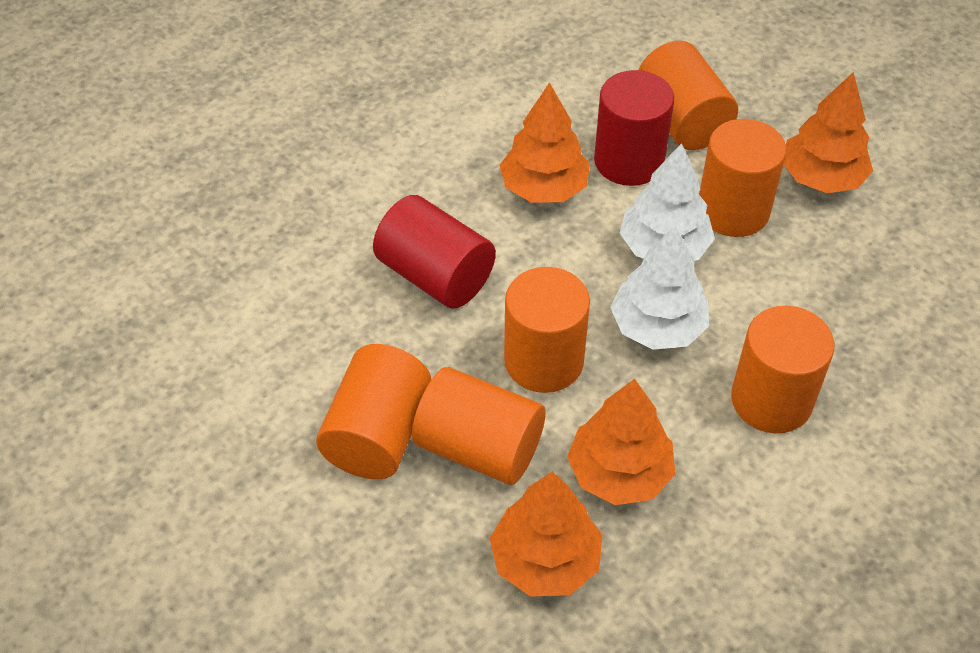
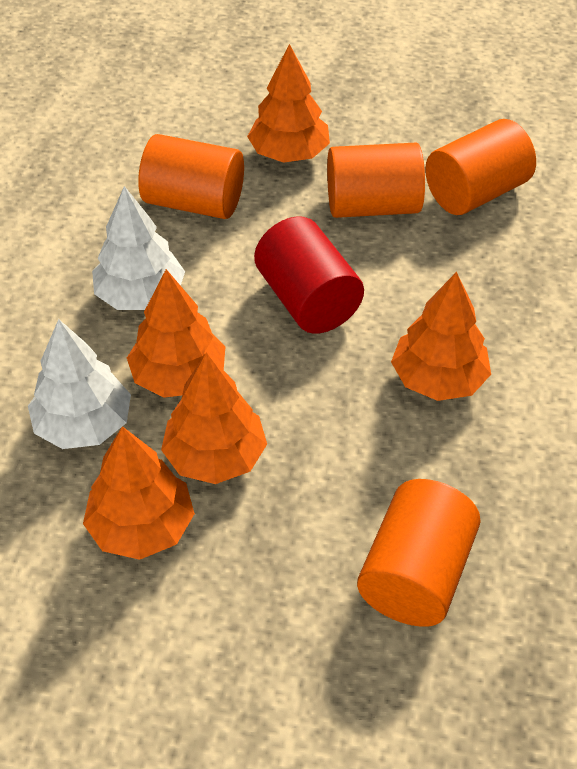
orange cylinder: [316,344,431,479] [412,367,546,485] [504,267,590,393] [639,41,738,150] [699,119,787,237] [731,306,835,434] = 6 -> [138,134,244,219] [327,143,425,218] [357,479,481,627] [425,119,536,215] = 4
orange tree: [490,471,603,597] [499,82,590,203] [567,379,675,505] [784,72,873,193] = 4 -> [83,426,195,560] [127,269,225,398] [161,352,267,484] [247,44,330,163] [391,272,491,401] = 5
red cylinder: [373,195,496,309] [594,70,674,186] = 2 -> [254,216,364,334] = 1

